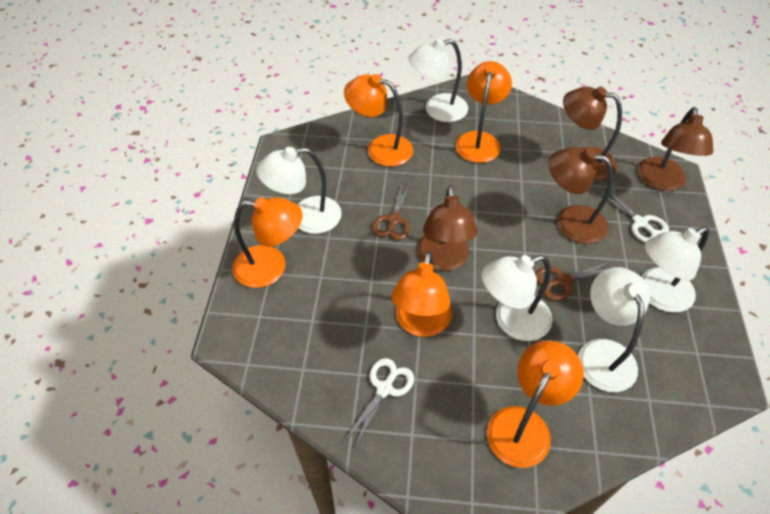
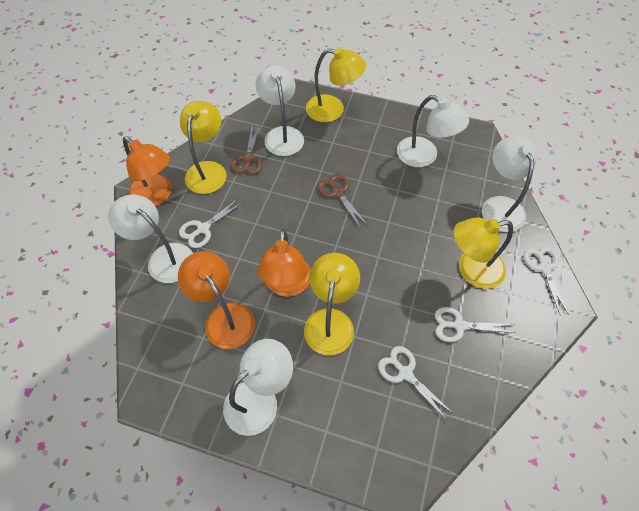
brown lamp: [417,185,478,271] [548,147,613,244] [563,86,622,180] [637,107,713,191] = 4 -> none = 0
orange lamp: [232,197,303,288] [344,74,413,167] [391,251,452,337] [455,61,512,163] [487,340,584,468] = 5 -> [123,137,172,206] [178,251,255,349] [257,229,311,297] = 3
white scissors: [344,358,414,447] [596,186,669,243] = 2 -> [179,198,244,248] [378,346,454,420] [435,307,516,342] [524,247,569,315] = 4
yellow lamp: none = 0 -> [180,101,227,194] [304,253,360,355] [306,47,366,122] [453,217,513,289] = 4

